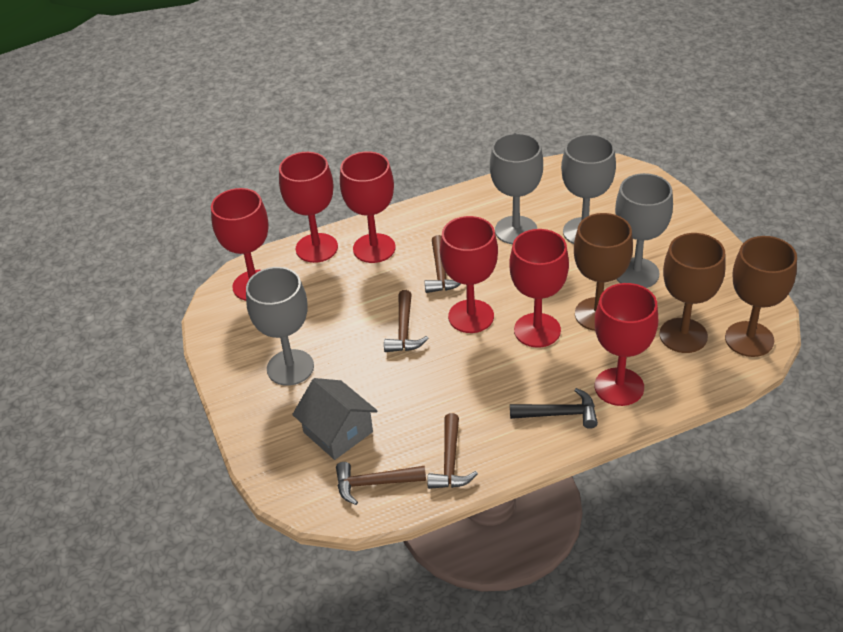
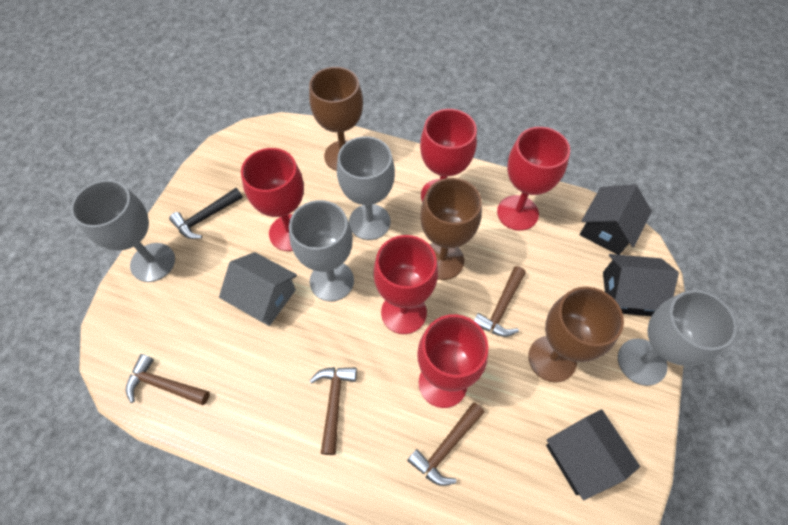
black house: none = 0 -> [546,409,640,500] [580,184,652,255] [603,254,679,316] = 3
red goblet: [211,188,269,301] [279,152,338,263] [340,151,396,263] [440,216,498,333] [509,229,569,348] [595,283,658,406] = 6 -> [241,148,304,251] [373,235,438,334] [417,314,488,408] [420,109,477,202] [497,127,570,231] = 5

